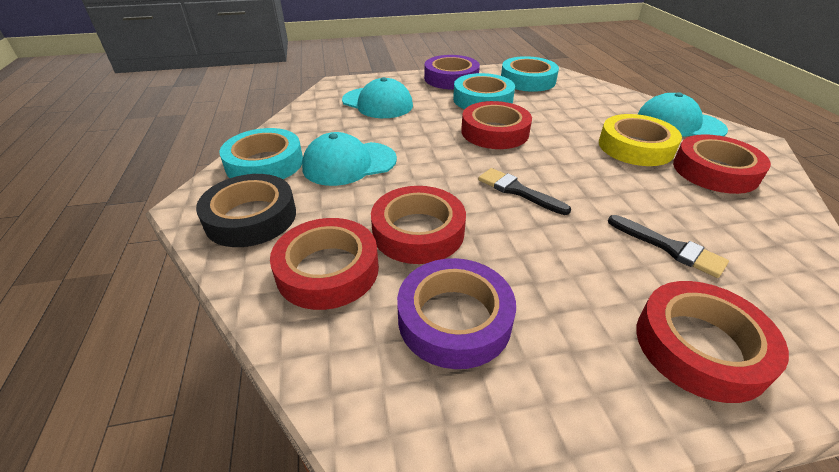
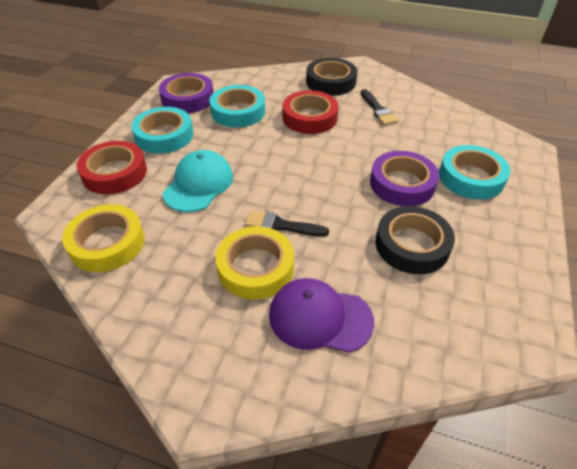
black tape: [196,174,296,247] = 1 -> [306,58,357,96] [375,206,455,274] = 2
purple cap: none = 0 -> [269,278,374,353] = 1
red tape: [270,218,379,310] [371,186,466,264] [461,101,532,149] [636,281,789,403] [673,134,771,194] = 5 -> [77,141,147,194] [282,90,338,134] = 2
turquoise cap: [302,132,397,186] [342,77,413,118] [638,92,728,137] = 3 -> [163,150,233,212] = 1
yellow tape: [599,114,682,166] = 1 -> [62,204,145,272] [215,226,294,300] = 2

